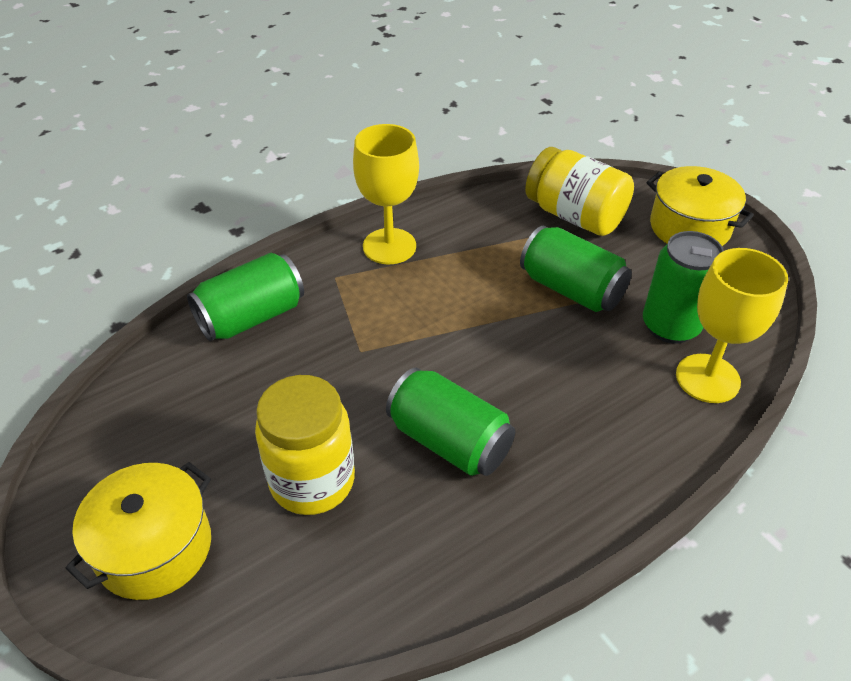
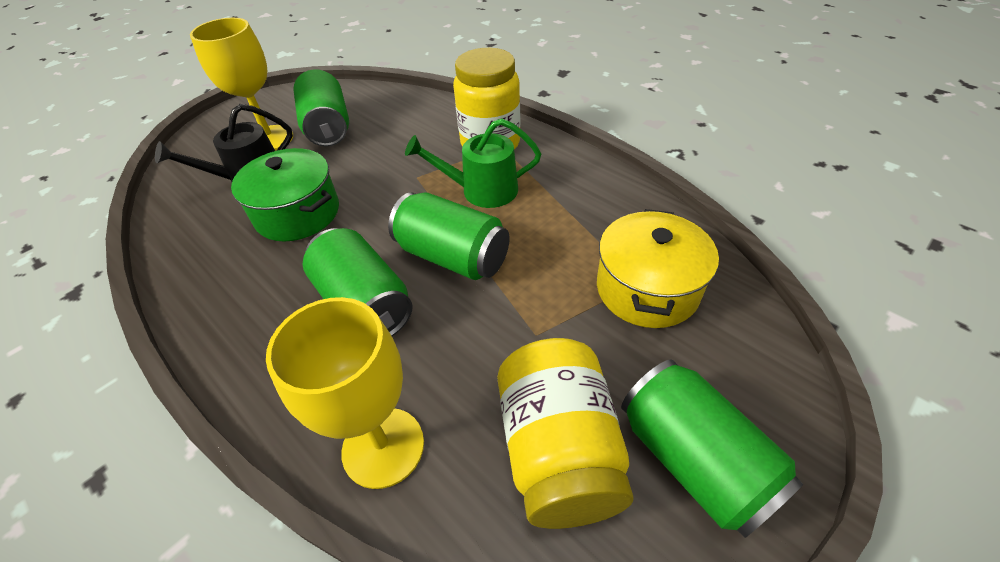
black watering can: none = 0 -> [155,104,293,182] = 1
green pot: none = 0 -> [231,148,339,241] = 1
green watering can: none = 0 -> [405,118,541,208] = 1
yellow pot: [65,462,211,600] [646,166,754,246] = 2 -> [597,209,719,328] = 1

